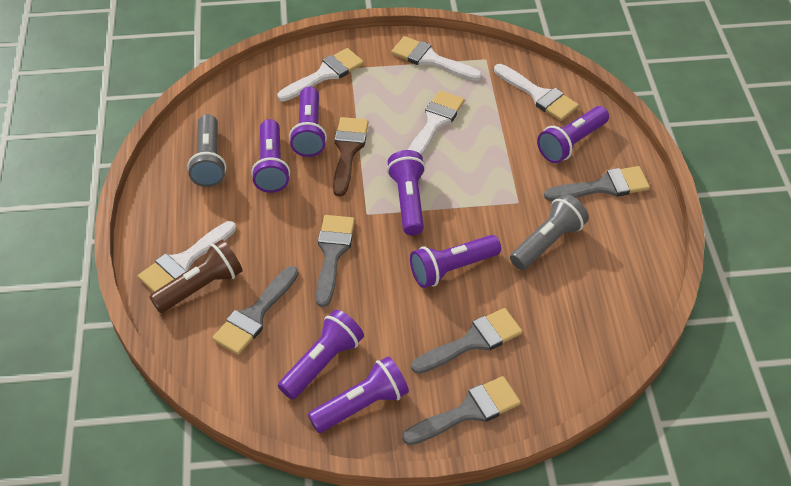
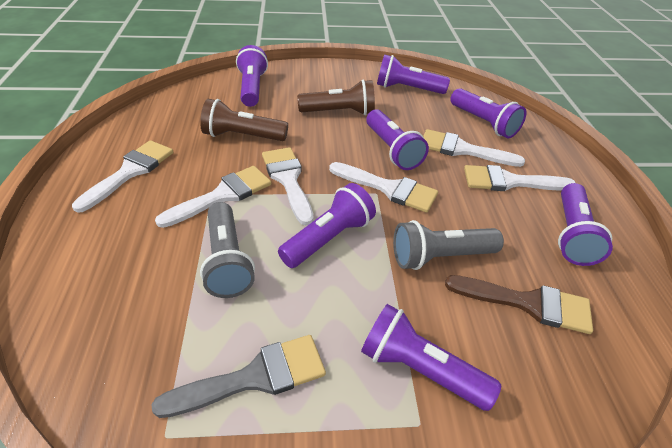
brown flashlight: [149,239,243,313] = 1 -> [200,99,288,141] [297,80,375,115] = 2
grey brush: [212,266,299,355] [316,215,355,307] [402,376,521,445] [411,308,523,374] [544,166,650,201] = 5 -> [151,335,326,418] = 1
white brush: [138,221,236,292] [277,48,364,102] [391,36,482,81] [408,90,465,155] [494,64,579,121] = 5 -> [72,140,173,213] [155,166,271,228] [262,147,314,225] [329,162,438,213] [423,129,525,167] [464,165,576,191] = 6

